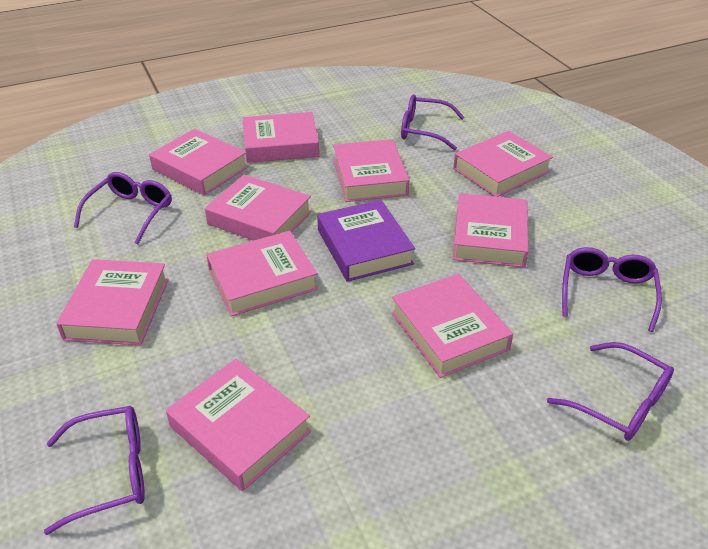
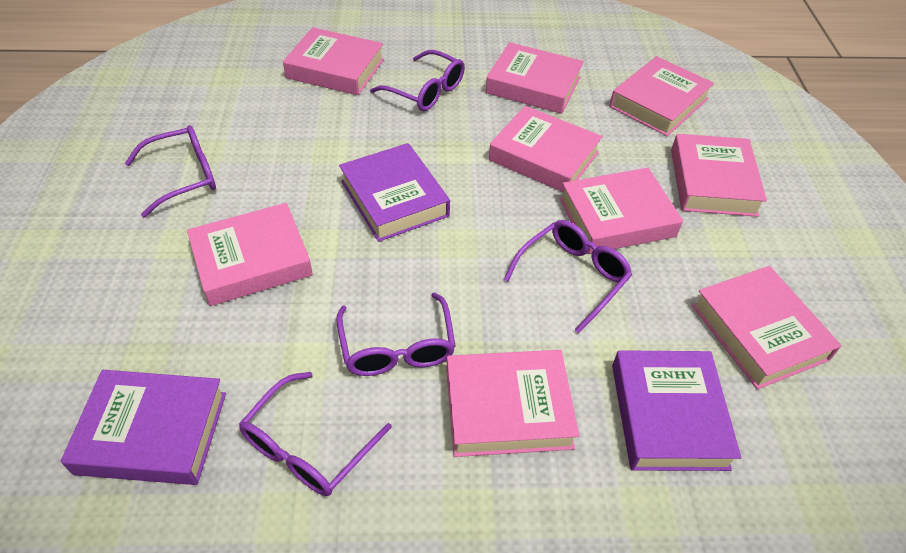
pink book: [56,259,169,346] [149,129,248,195] [166,359,311,491] [205,174,312,241] [206,231,318,317] [243,112,319,163] [333,139,410,202] [391,274,513,378] [452,193,529,268] [453,131,553,197] = 10 -> [187,203,313,306] [283,27,384,95] [446,350,580,457] [486,42,584,114] [489,106,603,192] [559,168,683,254] [610,56,714,136] [671,134,767,217] [692,266,842,390] = 9
purple book: [317,200,415,282] = 1 -> [61,370,226,485] [339,143,450,242] [612,350,741,471] = 3

